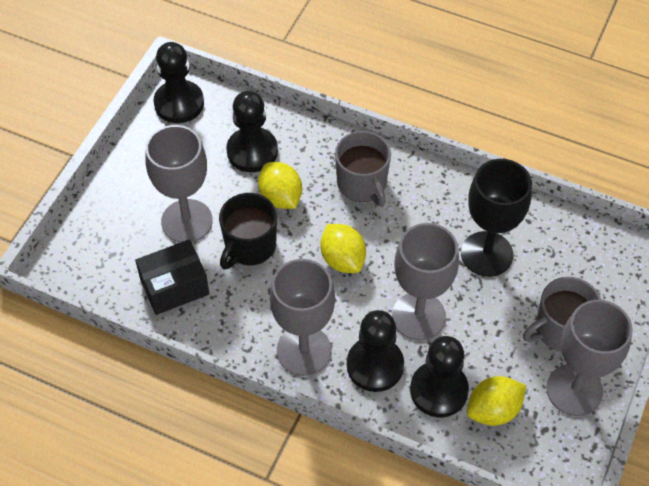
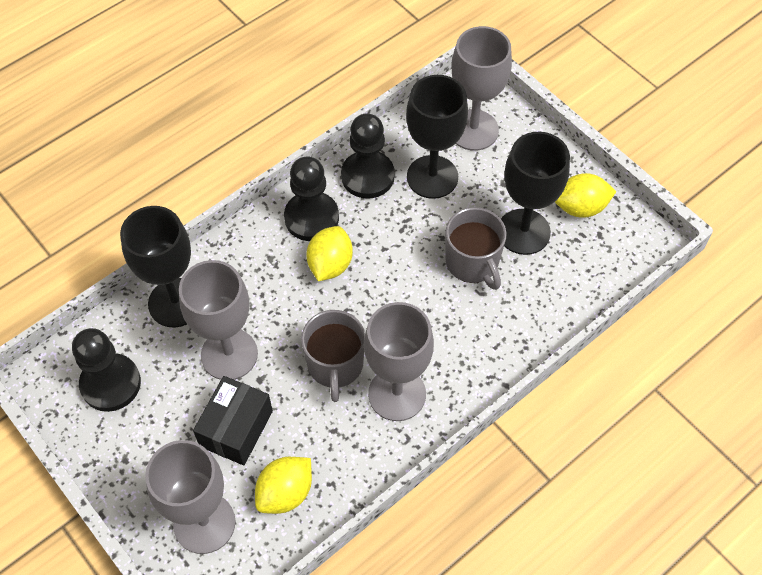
black goblet: [461,159,532,277] = 1 -> [120,206,191,327] [406,75,468,199] [501,132,570,255] = 3
black mug: [219,193,277,269] = 1 -> none = 0
black pawn: [153,42,204,123] [226,91,278,172] [347,310,404,392] [410,336,469,417] = 4 -> [72,328,141,412] [284,157,339,241] [341,113,395,199] = 3

